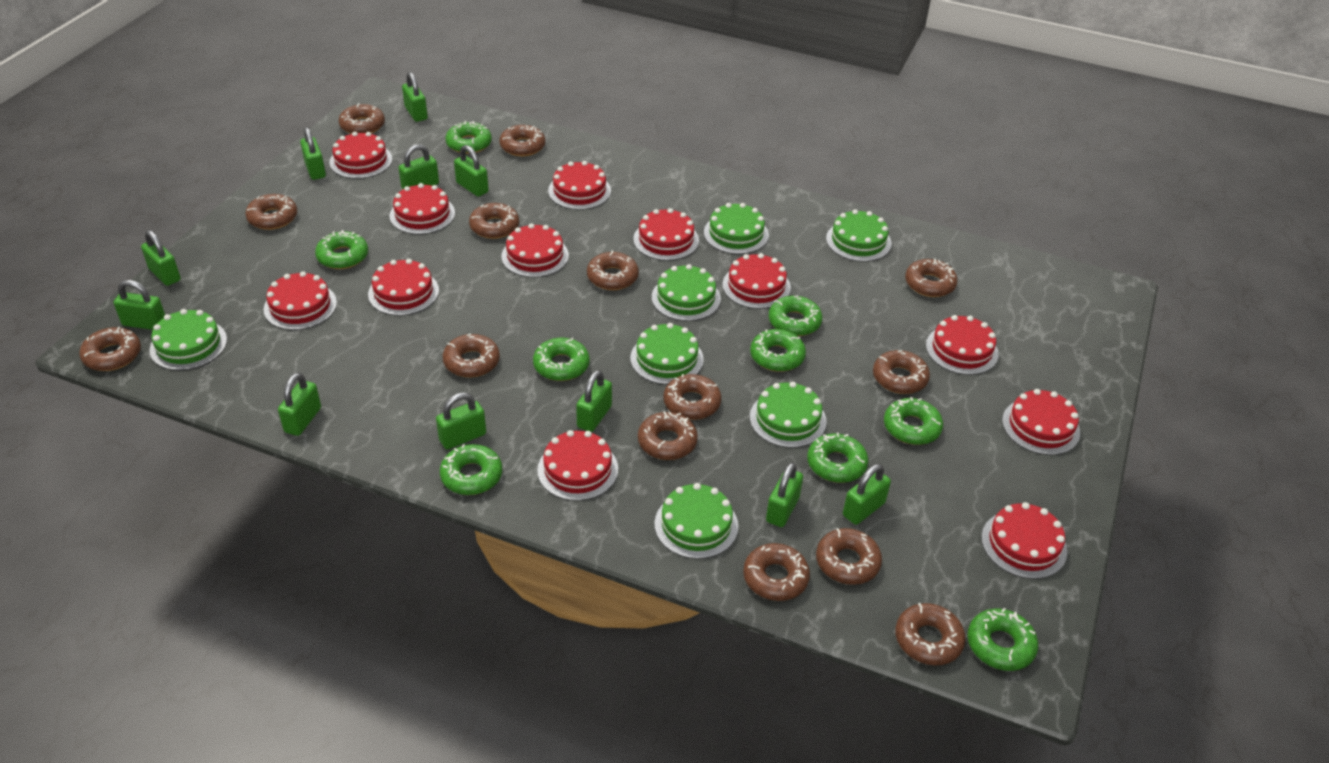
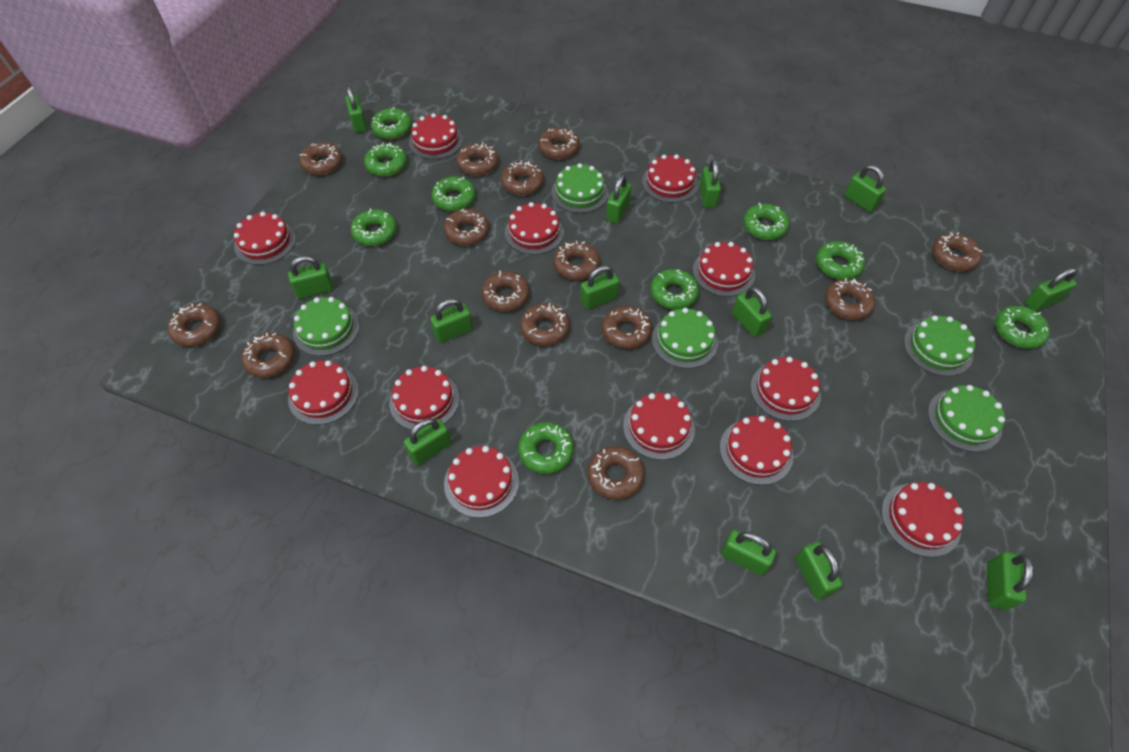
green cake: [150,309,227,371] [630,323,704,385] [652,264,721,321] [654,483,738,559] [704,203,769,254] [750,382,827,448] [826,209,891,262] = 7 -> [293,297,360,356] [551,163,608,213] [652,308,718,368] [904,315,975,376] [928,385,1005,452] = 5
green padlock: [114,280,165,330] [141,230,181,286] [278,373,321,436] [300,127,326,180] [399,144,439,189] [402,72,428,122] [436,392,486,449] [454,145,489,197] [576,370,612,432] [766,462,803,527] [843,464,891,525] = 11 -> [288,256,334,299] [345,86,367,133] [404,418,451,465] [430,298,473,343] [580,265,620,310] [606,175,632,223] [700,159,721,208] [721,530,776,576] [732,287,772,337] [795,542,842,600] [845,165,886,212] [987,552,1033,610] [1025,268,1077,311] = 13

